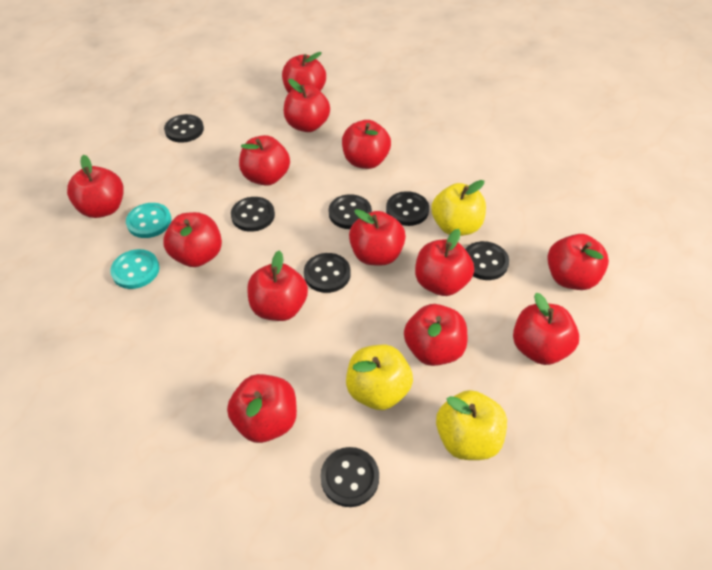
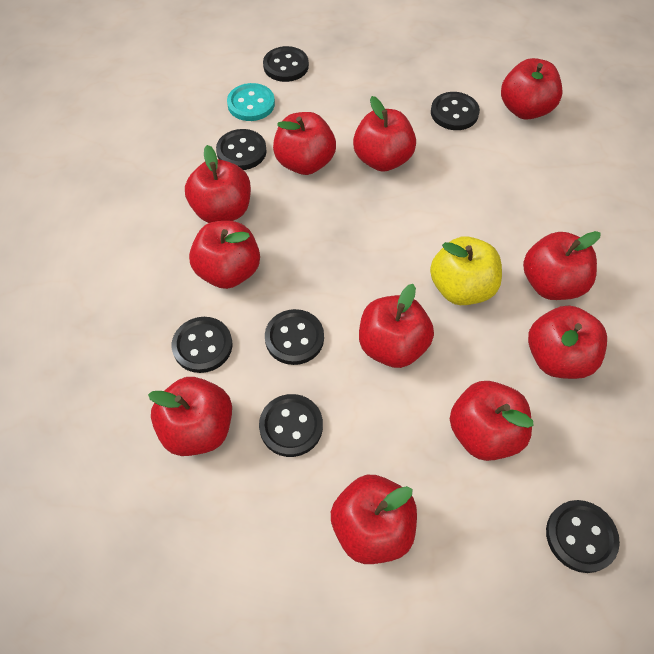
red apple: [67,155,124,218] [163,212,222,267] [227,374,297,443] [239,135,290,186] [247,250,308,321] [282,52,326,93] [284,79,330,132] [342,120,391,169] [349,209,406,266] [404,304,467,366] [415,229,474,296] [513,293,579,365] [548,234,609,290] = 13 -> [148,377,232,456] [185,145,251,223] [189,221,260,289] [273,112,336,175] [331,475,417,564] [353,96,416,172] [359,284,434,368] [450,381,534,461] [501,58,562,120] [523,231,601,300] [528,306,607,379] = 11
turquoise button: [110,249,160,289] [126,203,172,238] = 2 -> [227,83,275,121] = 1
yellow apple: [346,345,413,410] [431,180,486,236] [436,390,507,460] = 3 -> [430,237,502,305] = 1

